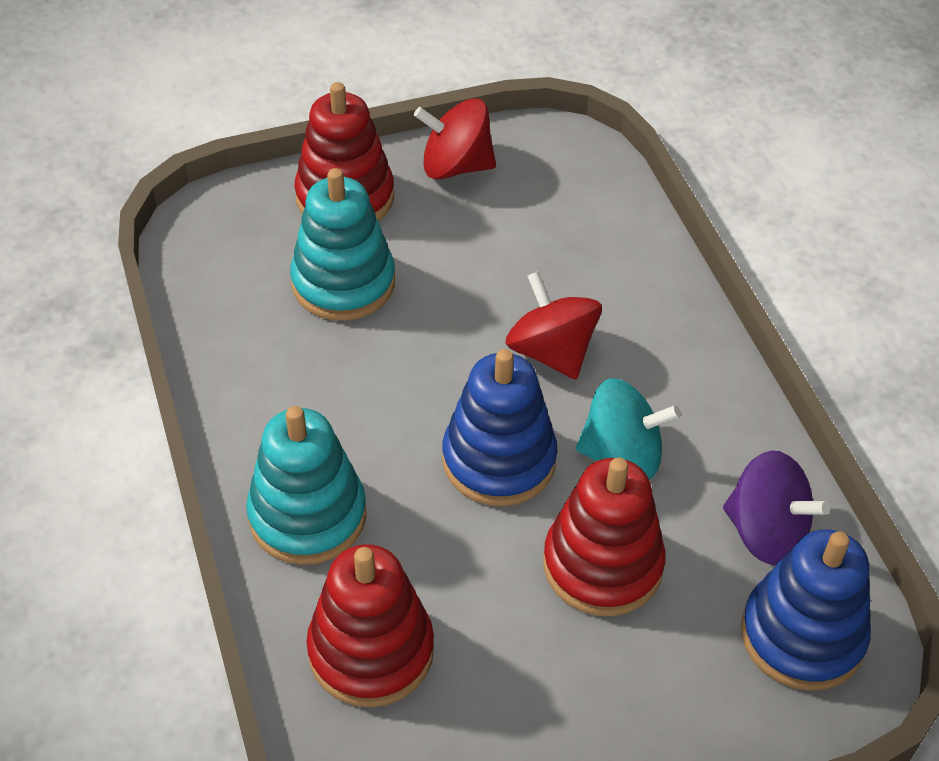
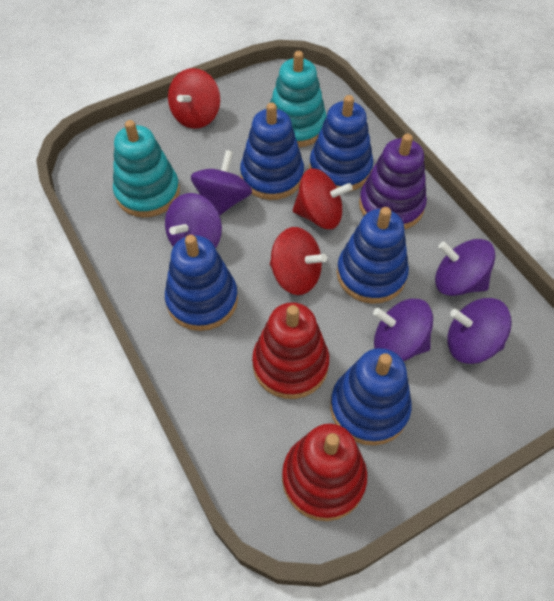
blue stacking toy: [442,349,558,506] [741,529,871,691] = 2 -> [165,235,238,331] [240,103,304,200] [309,95,373,192] [330,348,412,446] [337,207,409,304] = 5
purple spinning top: [723,450,830,565] = 1 -> [165,193,222,248] [191,150,252,215] [373,299,433,361] [435,239,496,296] [447,298,512,364] = 5
purple stacking toy: none = 0 -> [359,134,427,229] = 1
red spinning top: [414,98,496,180] [505,271,602,380] = 2 -> [168,68,220,129] [270,227,327,295] [293,168,352,229] = 3
red stacking toy: [294,82,394,221] [306,544,434,707] [543,458,666,616] = 3 -> [252,302,329,399] [282,424,367,521] = 2
turquoise spinning top: [576,378,681,480] = 1 -> none = 0

